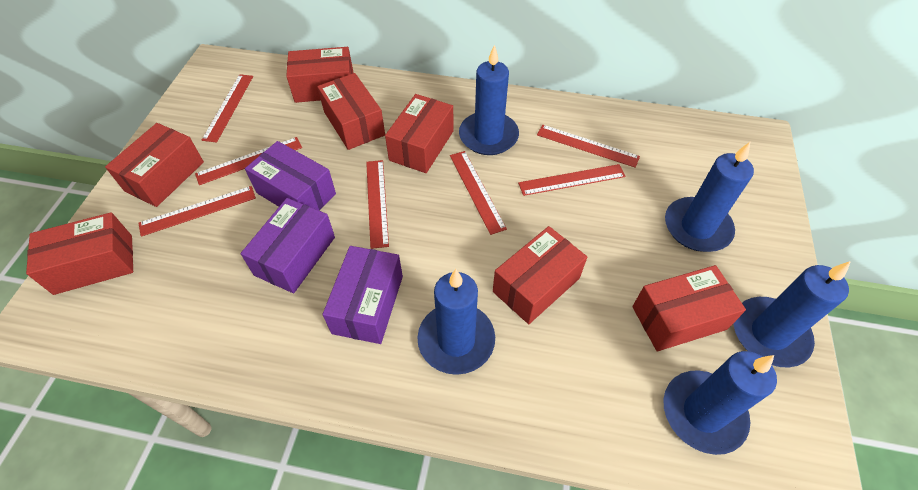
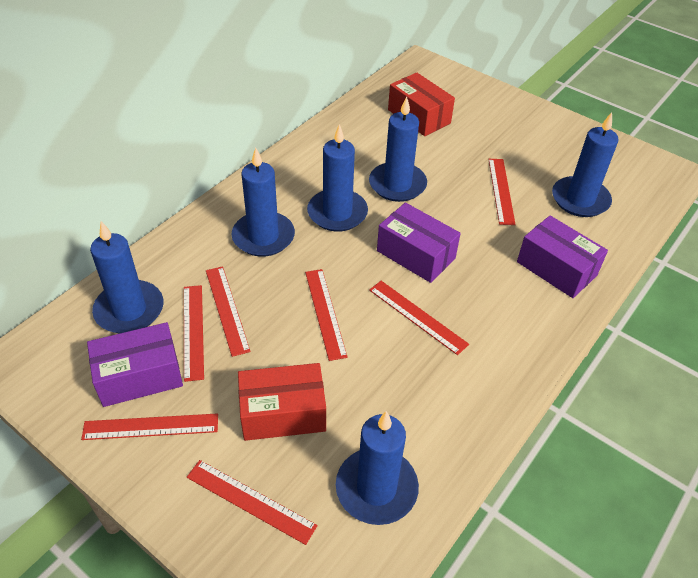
blue candle: [417,269,495,375] [459,45,519,155] [663,351,777,455] [665,142,754,252] [734,261,851,367] = 5 -> [90,221,163,333] [232,148,295,257] [307,124,368,232] [336,411,419,525] [369,96,427,202] [552,112,619,217] = 6
red box: [26,212,133,295] [105,123,204,207] [286,47,354,103] [317,73,385,150] [385,94,454,173] [493,226,587,324] [632,265,746,351] = 7 -> [238,363,326,441] [388,72,455,136] = 2

